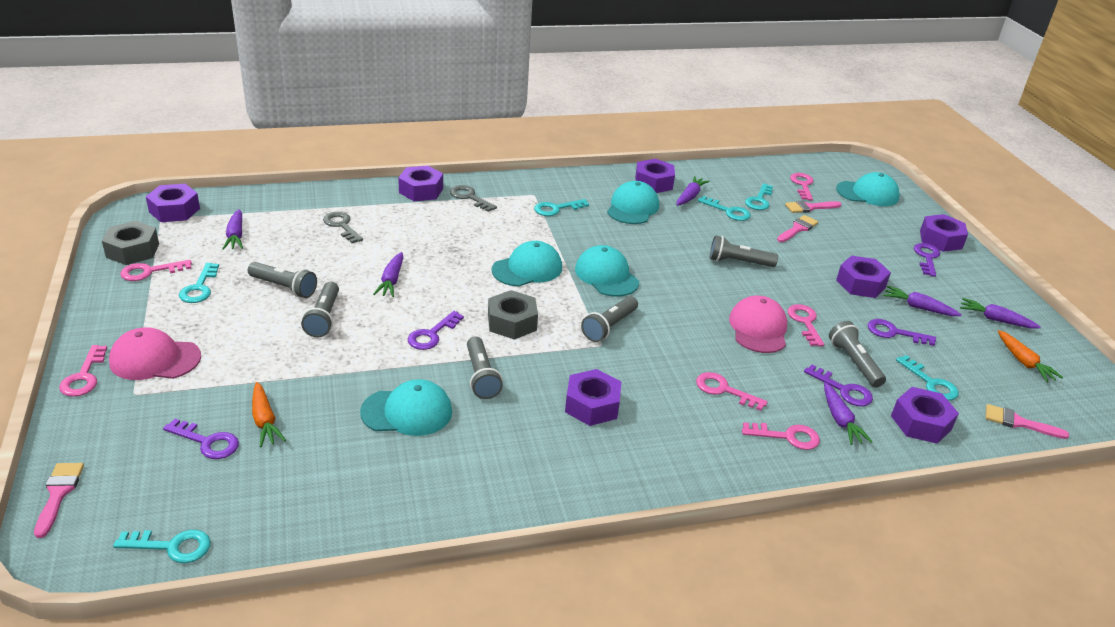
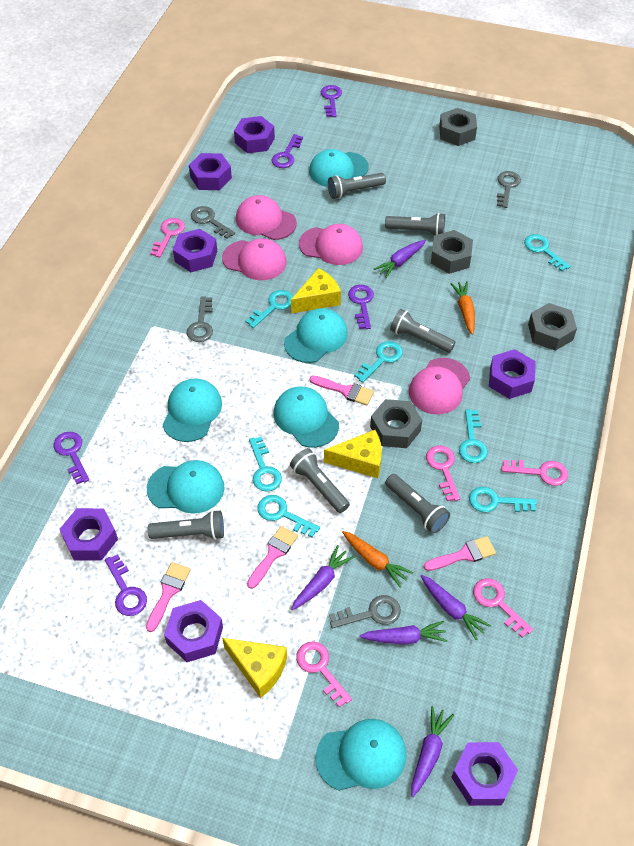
grey key: [323,212,363,243] [450,185,497,212] = 2 -> [187,297,213,342] [191,206,235,239] [329,595,401,628] [497,171,521,208] = 4
grey nut: [102,221,159,265] [488,290,538,340] = 2 -> [370,399,422,448] [431,230,473,274] [439,108,477,146] [528,303,577,351] = 4
pink cap: [109,327,201,380] [729,296,787,353] = 2 -> [222,238,287,280] [236,195,297,240] [299,224,363,265] [409,358,470,415] = 4
pink key: [59,345,107,397] [120,260,192,281] [696,372,768,411] [742,422,820,450] [788,304,824,347] [790,173,814,201] = 6 -> [150,218,185,258] [296,641,352,708] [426,445,460,501] [473,578,533,638] [502,460,568,486] = 5
purple carrot: [222,209,243,250] [373,252,404,297] [676,176,710,206] [824,382,873,445] [883,286,962,316] [960,298,1041,328] = 6 -> [291,545,354,610] [359,621,448,645] [374,240,426,278] [411,706,454,797] [421,575,491,640] = 5
turquoise cap: [360,379,452,436] [492,241,562,286] [575,245,639,297] [607,181,659,224] [836,172,900,206] = 5 -> [147,460,224,514] [162,379,222,442] [273,387,339,448] [284,308,348,363] [309,149,369,187] [315,719,407,791] = 6
turquoise key: [113,530,211,563] [179,263,219,303] [534,199,589,216] [698,196,751,221] [745,183,773,210] [896,355,959,401] = 6 -> [246,290,293,328] [249,437,282,492] [257,495,320,537] [354,341,403,383] [459,409,488,463] [469,487,537,512] [524,234,571,272] = 7
yellow cheese: none = 0 -> [222,638,287,698] [291,268,341,314] [324,430,382,478] = 3

